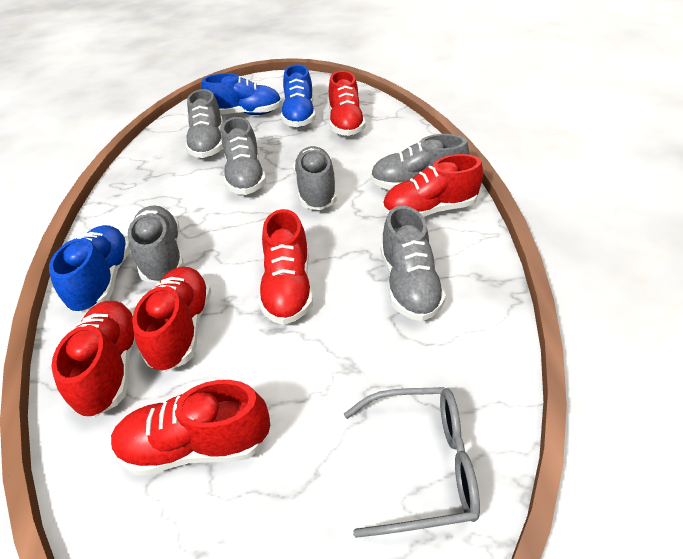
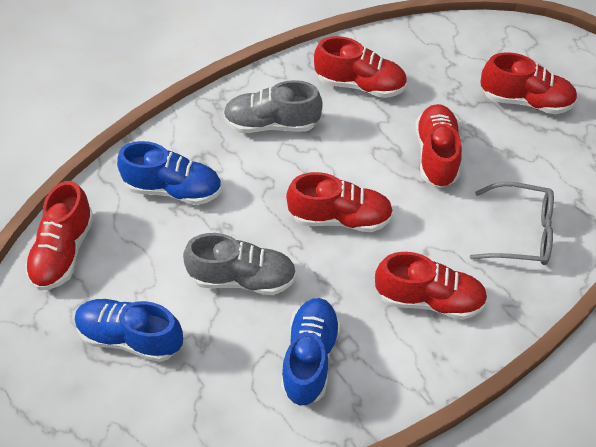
grey shoe: [128,205,184,283] [185,89,223,158] [221,117,266,195] [293,146,337,210] [370,134,469,190] [381,206,446,321] = 6 -> [183,233,296,295] [223,80,323,133] = 2

